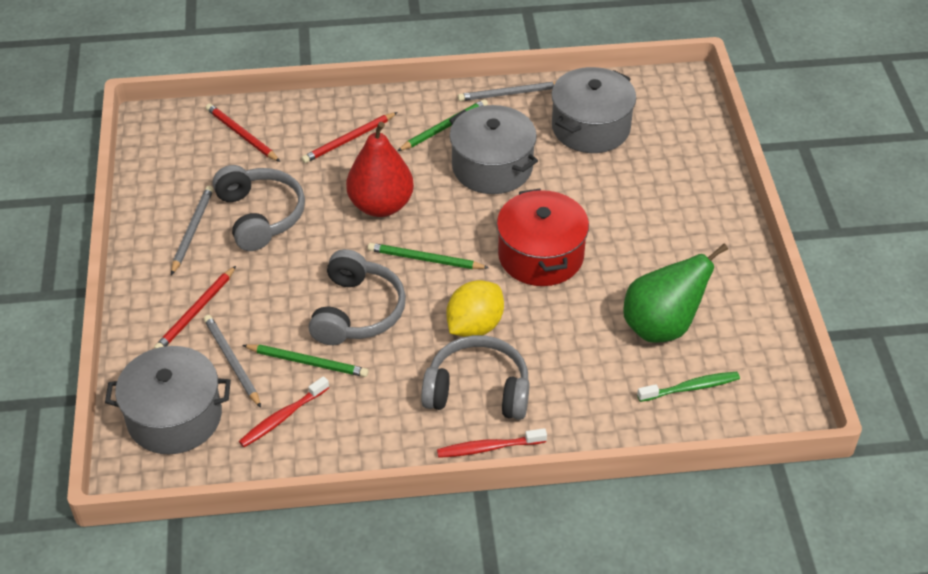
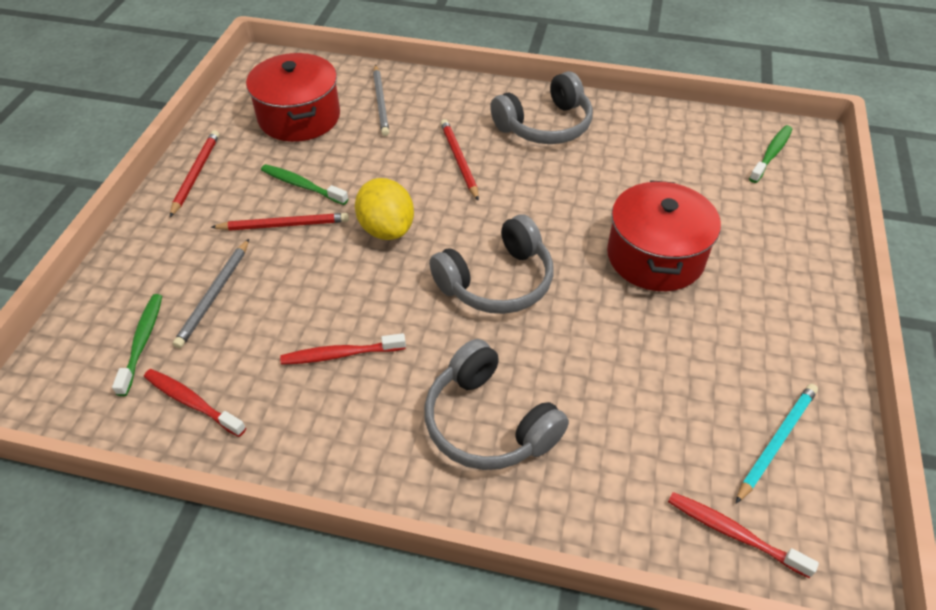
green pear: [623,243,728,343] = 1 -> none = 0
green pencil: [242,344,368,377] [368,243,489,269] [397,99,488,151] = 3 -> none = 0
green toothbrush: [637,372,740,402] = 1 -> [112,294,162,396] [261,164,348,205] [749,125,792,183] = 3
grey pencil: [171,186,213,275] [204,315,261,408] [458,82,555,101] = 3 -> [173,239,249,348] [373,65,389,136] = 2
grey pot: [105,346,231,454] [449,105,538,194] [551,67,636,153] = 3 -> none = 0
red pear: [346,122,414,217] = 1 -> none = 0
red pot: [497,189,589,286] = 1 -> [246,53,340,142] [607,180,721,291] = 2
red toothbrush: [239,376,329,447] [437,428,547,458] = 2 -> [144,369,246,437] [280,333,406,365] [668,492,819,578] = 3
turquoise pencil: none = 0 -> [736,384,818,503] = 1

